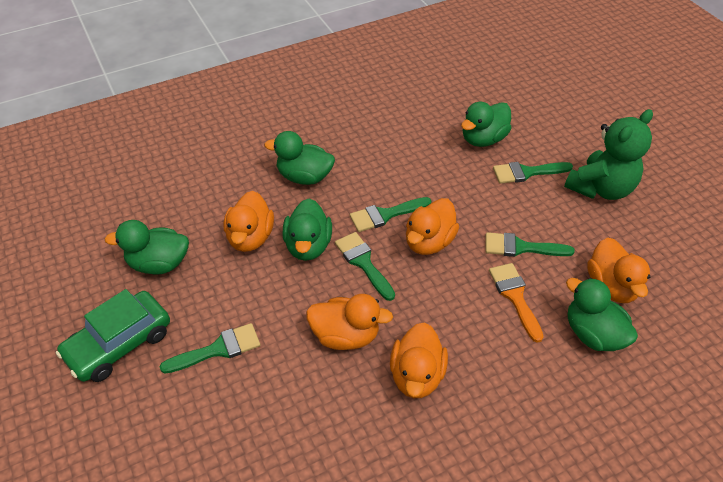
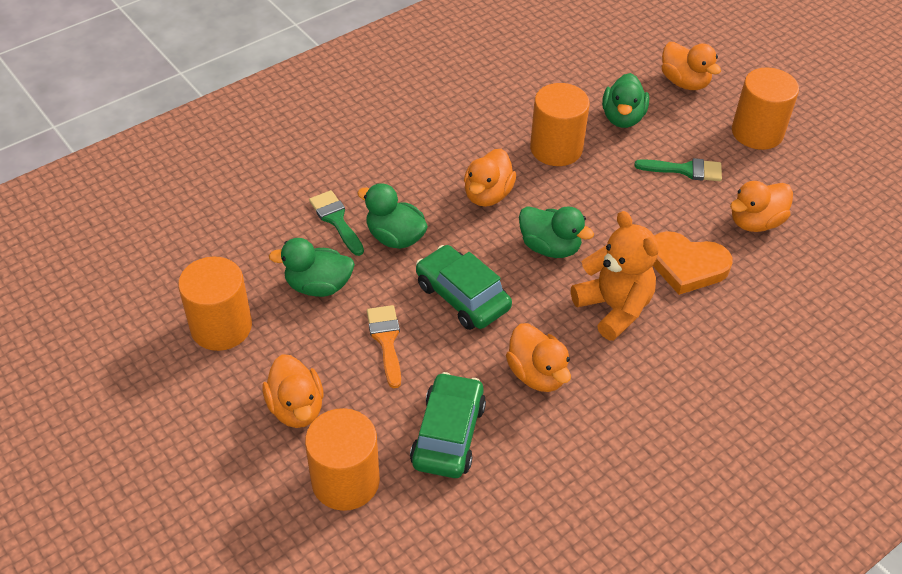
green brush: [159,323,260,374] [335,232,395,301] [350,197,432,232] [486,232,575,257] [493,162,573,184] = 5 -> [309,190,364,256] [634,158,722,181] = 2
green car: [56,289,170,382] = 1 -> [410,372,486,478] [416,245,512,330] = 2
green duck: [105,220,189,275] [264,131,335,185] [282,199,332,261] [461,102,512,147] [566,278,638,351] = 5 -> [269,238,355,297] [357,183,428,249] [519,206,594,258] [602,73,649,128] = 4
green teddy bear: [564,109,653,200] = 1 -> none = 0
orange cylinder: none = 0 -> [178,256,252,351] [305,408,380,511] [530,83,590,166] [732,68,799,150] = 4
orange heart: none = 0 -> [653,231,732,295] = 1
orange teddy bear: none = 0 -> [571,211,659,341] = 1

